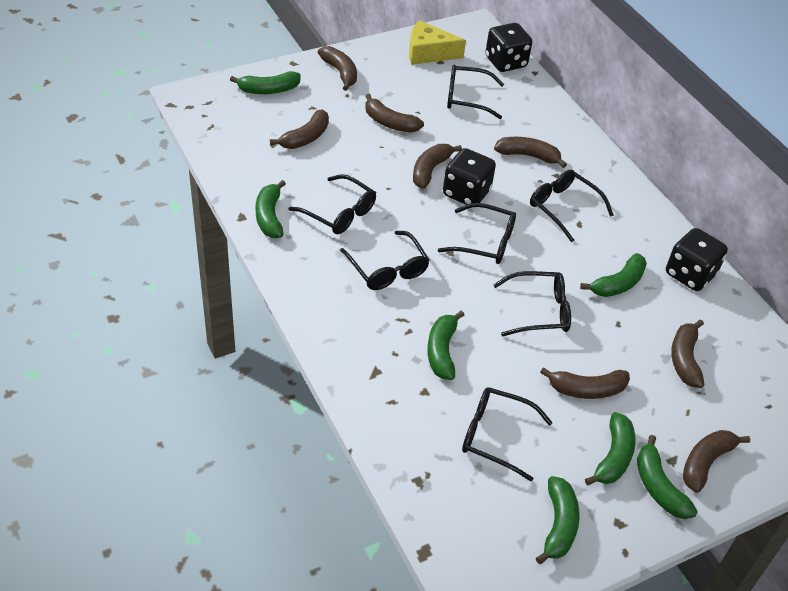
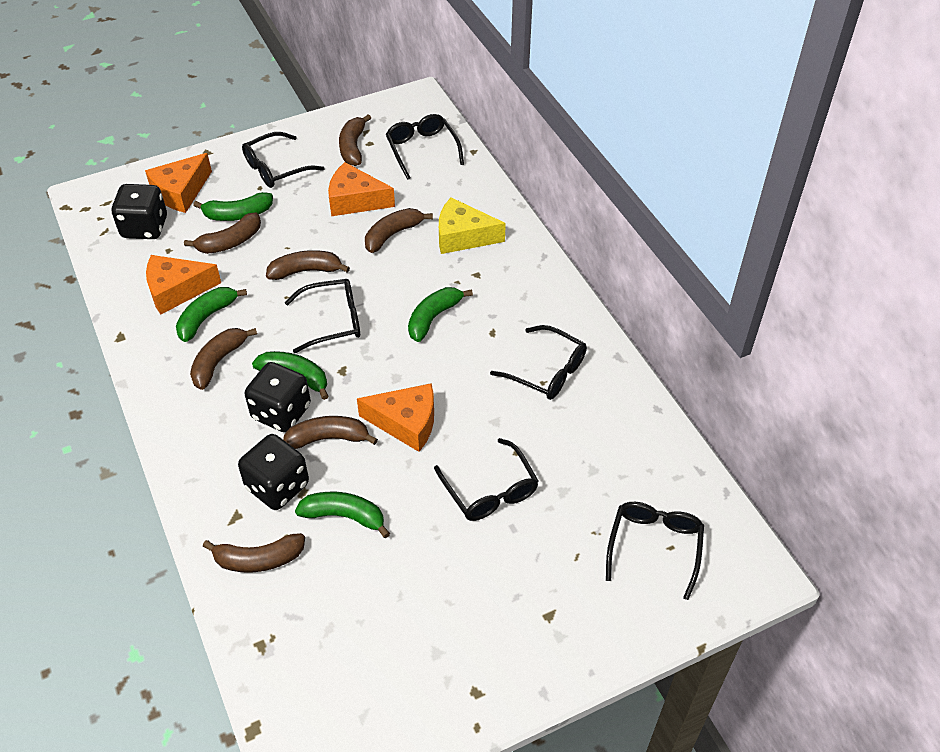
black glasses: [288,174,376,234] [340,231,430,290] [438,203,516,264] [447,65,504,119] [462,387,553,481] [493,271,571,336] [530,170,614,242] = 7 -> [242,132,325,188] [285,279,360,353] [386,114,464,180] [434,438,539,521] [490,325,587,400] [606,502,704,600] = 6
brown banana: [270,110,329,149] [318,46,357,91] [365,94,424,133] [413,144,462,189] [494,137,567,168] [540,367,630,399] [671,319,705,388] [683,430,750,493] = 8 -> [184,212,261,254] [190,328,257,390] [203,533,305,573] [266,250,350,280] [283,416,378,449] [339,114,371,166] [365,208,433,253] = 7
green banana: [230,71,301,94] [255,180,286,238] [427,311,464,380] [536,476,580,564] [580,253,647,297] [585,412,635,485] [637,435,698,519] = 7 -> [176,287,247,342] [193,192,273,221] [252,351,329,400] [295,492,390,538] [408,287,473,342] = 5
orange cheese: none = 0 -> [145,153,212,213] [146,255,221,315] [328,162,395,216] [357,383,434,452] = 4

